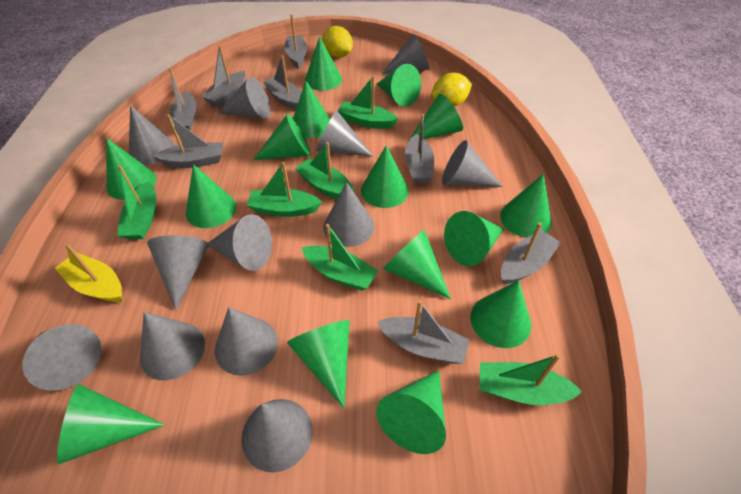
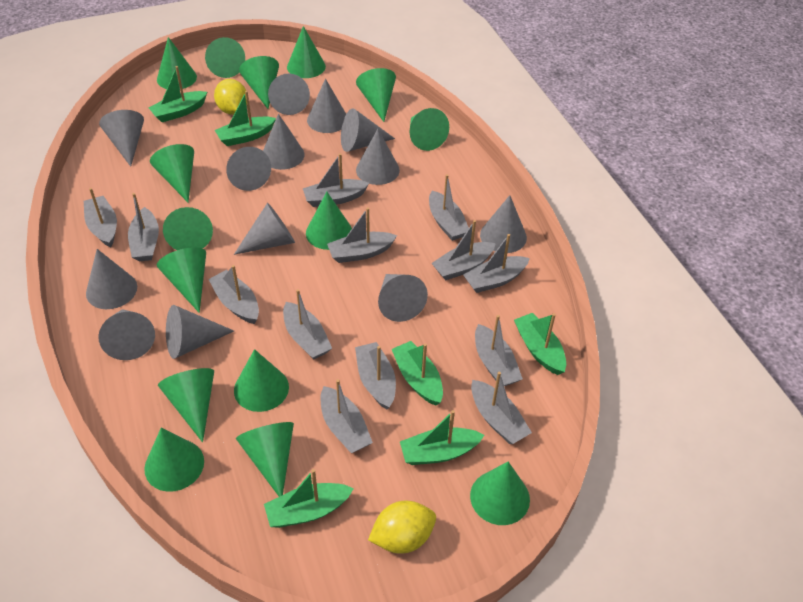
grey boat: [153,114,223,168] [169,68,197,132] [201,46,245,107] [263,55,302,110] [285,14,307,69] [377,300,470,364] [405,114,434,184] [501,223,561,284] = 8 -> [84,188,117,248] [128,193,159,261] [208,265,259,324] [283,289,332,360] [303,153,369,207] [320,379,373,453] [327,207,397,263] [355,342,396,409] [429,174,469,241] [431,220,496,280] [463,234,530,293] [471,372,532,444] [475,315,523,386] = 13
grey cone: [23,324,101,391] [129,105,174,165] [140,312,205,380] [147,235,208,311] [208,214,272,271] [215,307,278,376] [218,77,271,119] [241,399,313,472] [316,110,374,157] [324,182,375,247] [382,34,429,74] [442,140,503,187] = 12 -> [86,249,137,309] [98,309,155,360] [99,110,144,167] [166,305,234,359] [226,147,271,191] [234,203,295,255] [263,114,305,170] [268,74,310,115] [307,79,346,133] [341,108,395,152] [356,129,400,185] [378,274,428,322] [480,195,527,253] = 13
yellow boat: [55,243,122,302] = 1 -> none = 0

